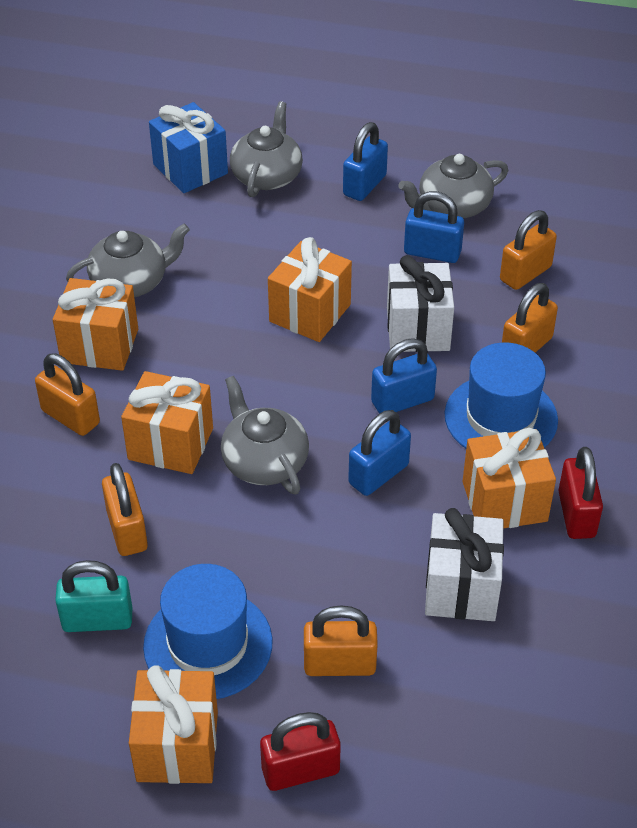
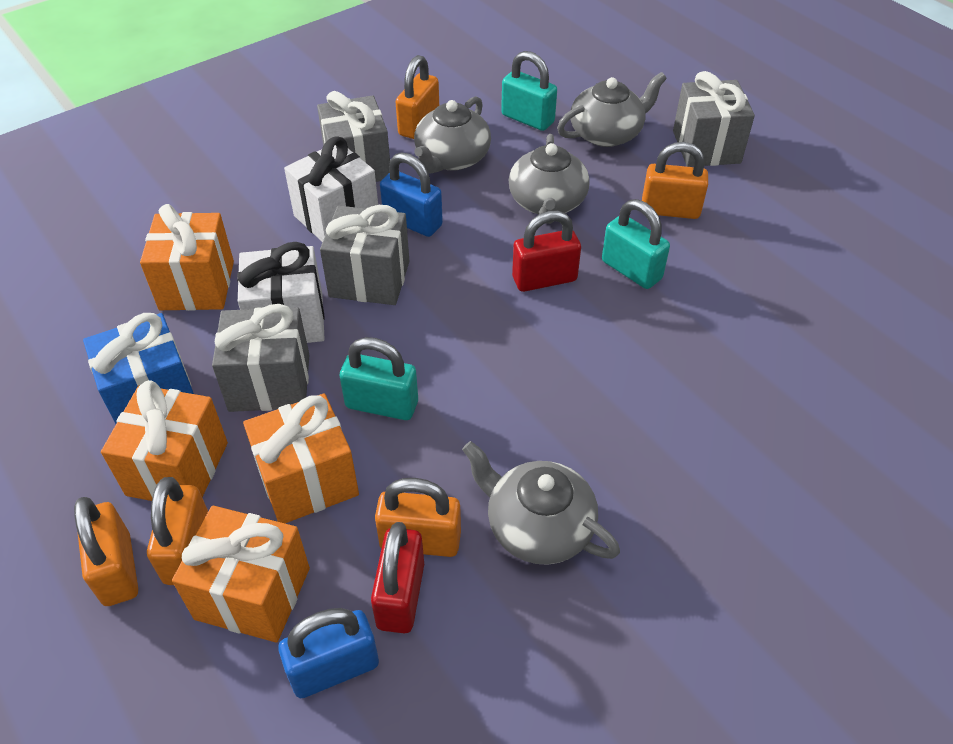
blue hat: [143,564,273,699] [444,343,558,448] = 2 -> none = 0
blue padlock: [343,122,388,201] [348,410,411,496] [371,338,437,414] [404,191,464,263] = 4 -> [278,608,379,698] [380,152,443,237] = 2
grey gift: none = 0 -> [212,304,309,412] [317,91,390,182] [320,205,410,305] [673,71,755,167] = 4
orange gift: [53,278,138,371] [121,371,213,474] [129,665,218,784] [268,237,352,342] [463,428,556,528] = 5 -> [101,380,228,501] [140,204,234,311] [172,506,310,643] [243,393,359,523] = 4
turquoise padlock: [55,560,132,632] = 1 -> [340,337,418,420] [501,51,557,131] [602,199,670,289] = 3

